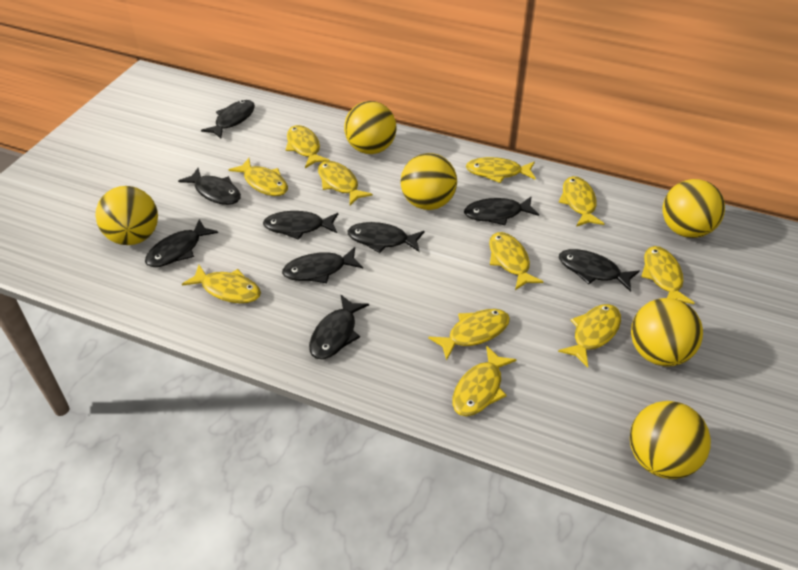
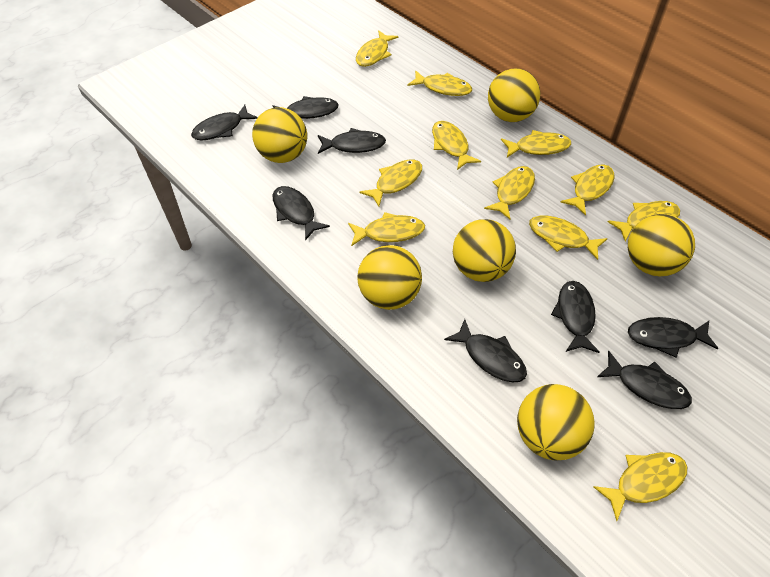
black fish: [145,219,218,267] [178,168,241,205] [201,100,255,139] [263,211,338,240] [282,247,363,283] [309,295,369,359] [348,222,424,253] [464,197,539,226] [559,249,640,292] = 9 -> [191,105,258,140] [272,96,339,119] [272,186,330,240] [318,128,386,154] [444,319,527,382] [551,281,600,353] [597,351,692,409] [628,317,718,358] = 8

